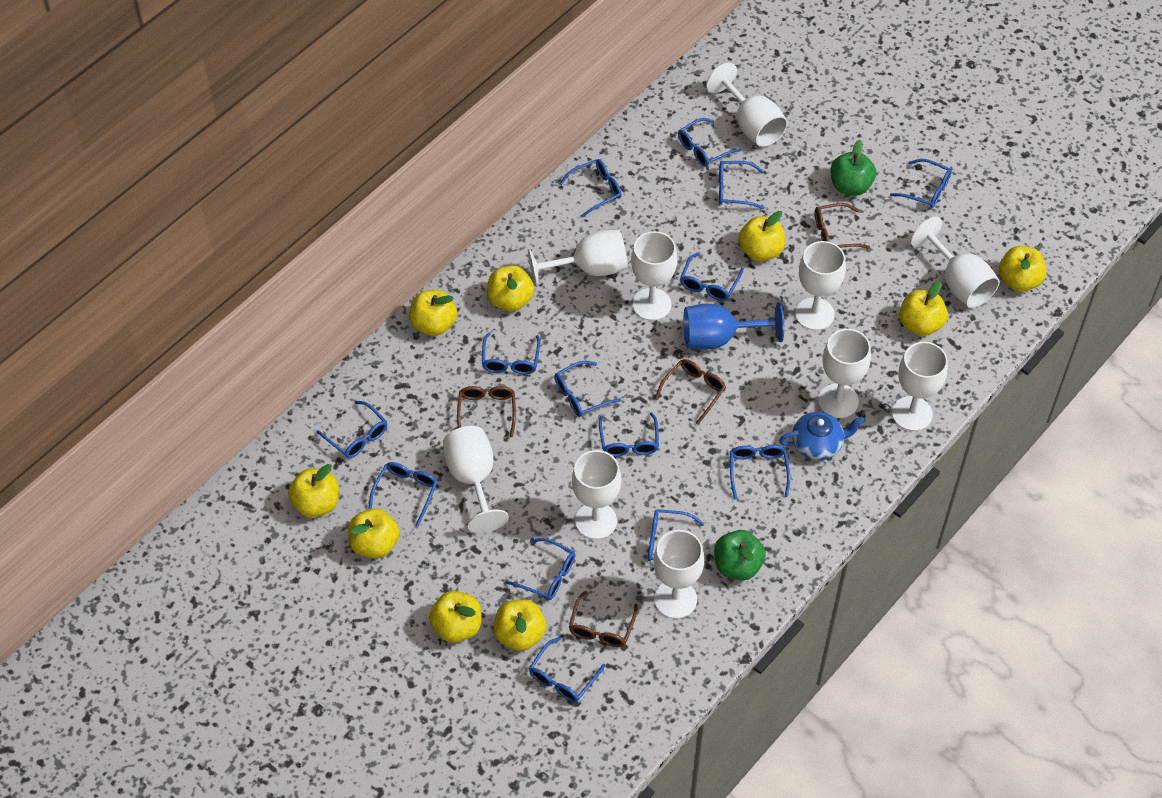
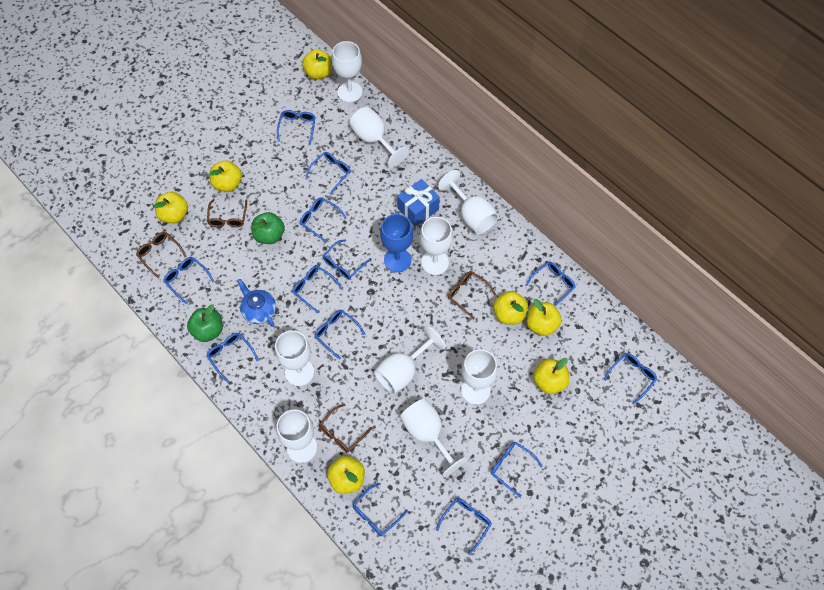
blue gift: none = 0 -> [397,179,440,227] = 1
blue glasses: [317,401,387,458] [368,462,437,526] [482,332,540,375] [505,538,575,600] [529,637,605,702] [554,361,622,417] [559,159,622,217] [599,412,659,457] [648,509,705,561] [678,118,742,167] [680,253,744,301] [719,161,764,209] [730,445,790,499] [890,159,952,209] = 14 -> [163,257,214,304] [206,333,259,383] [277,110,316,145] [292,266,342,313] [300,197,347,242] [305,152,351,195] [315,310,365,360] [323,239,372,279] [353,483,408,536] [436,498,492,555] [491,442,543,497] [526,262,576,306] [603,353,657,405] = 13
white goblet: [443,426,509,533] [528,230,627,287] [572,450,621,539] [631,231,677,321] [653,530,704,619] [706,63,788,147] [795,241,846,330] [818,329,871,418] [892,342,948,431] [910,217,1000,308] = 10 -> [275,330,314,386] [277,410,317,463] [332,41,362,102] [349,107,409,168] [374,326,445,394] [400,399,468,477] [420,217,453,275] [438,170,498,234] [461,349,498,405] = 9
yellow apple: [288,464,339,518] [348,508,400,558] [409,290,457,336] [429,591,481,643] [487,265,534,312] [494,599,546,651] [738,211,785,261] [899,282,948,336] [999,246,1047,292] = 9 -> [154,192,188,223] [210,161,242,192] [302,49,332,79] [327,456,365,494] [493,291,528,325] [526,299,561,336] [533,358,569,394] = 7

